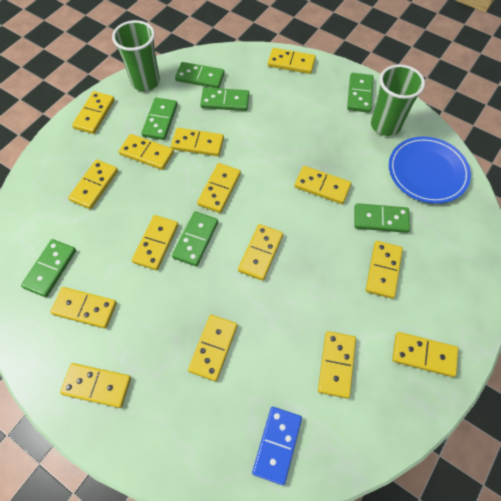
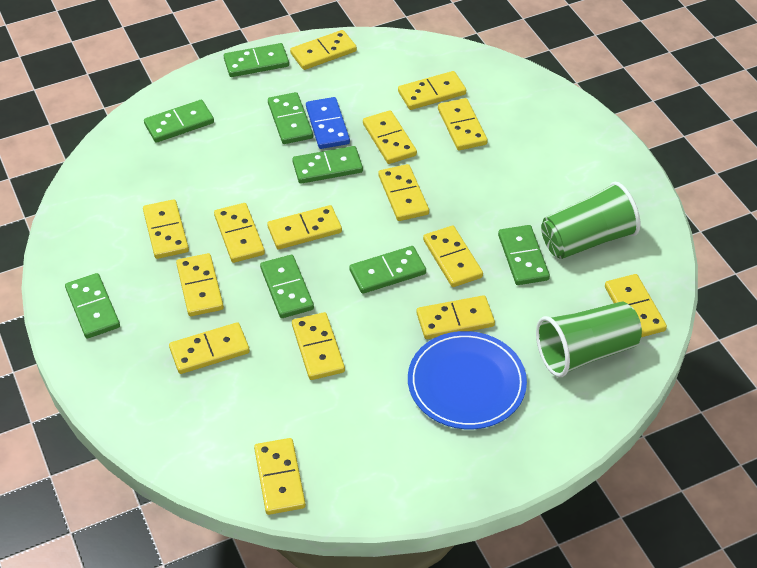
green domino: [21,239,76,297] [141,98,178,140] [172,211,218,267] [175,62,225,88] [200,88,249,111] [347,73,374,113] [354,203,410,233] = 7 -> [65,273,120,339] [144,100,214,143] [224,43,289,77] [260,255,314,318] [268,92,313,144] [292,146,363,184] [349,246,426,294] [498,225,550,285] = 8

